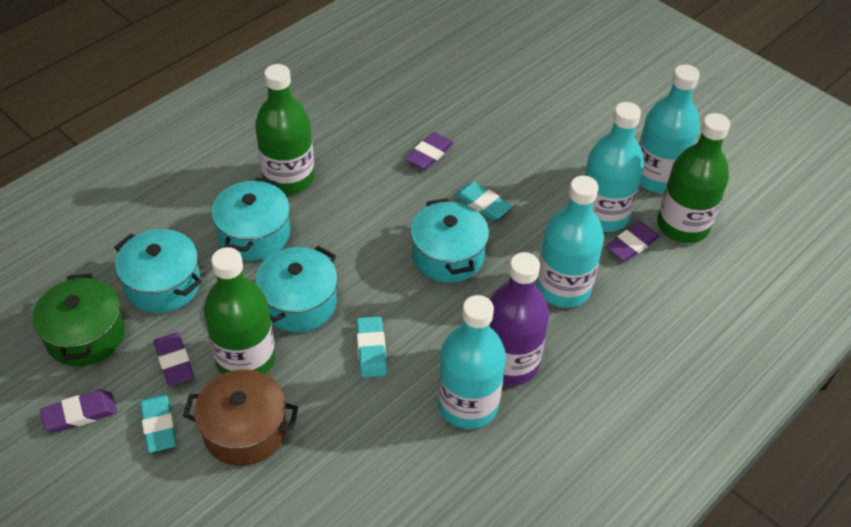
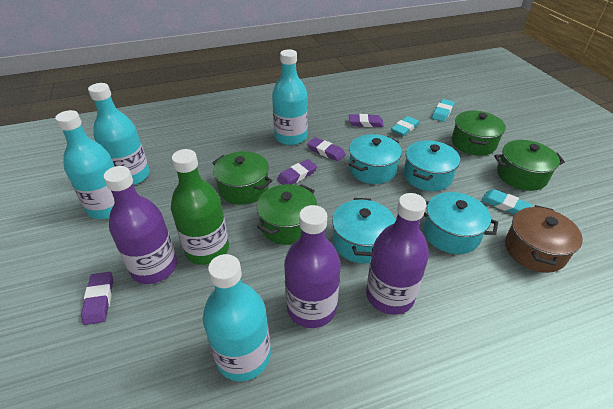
green bottle: [204,247,275,374] [255,64,315,194] [657,113,730,243] = 3 -> [171,149,229,265] = 1
green pot: [32,273,125,366] = 1 -> [212,151,272,205] [257,184,317,245] [452,110,506,156] [494,140,565,191] = 4
purple bottle: [490,252,549,386] = 1 -> [103,166,177,284] [284,205,341,328] [366,193,429,315] = 3

